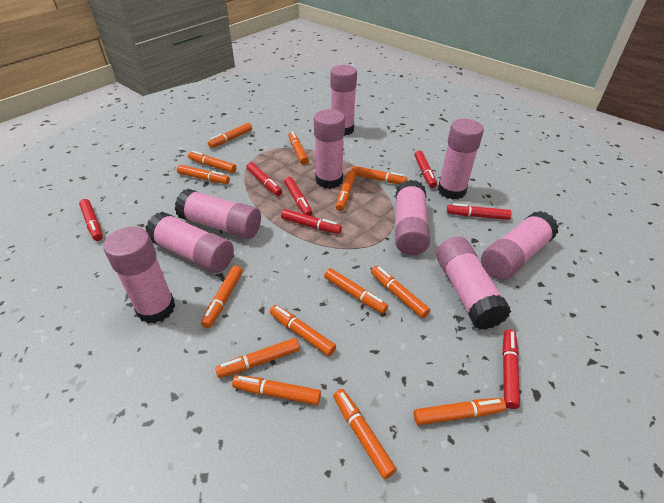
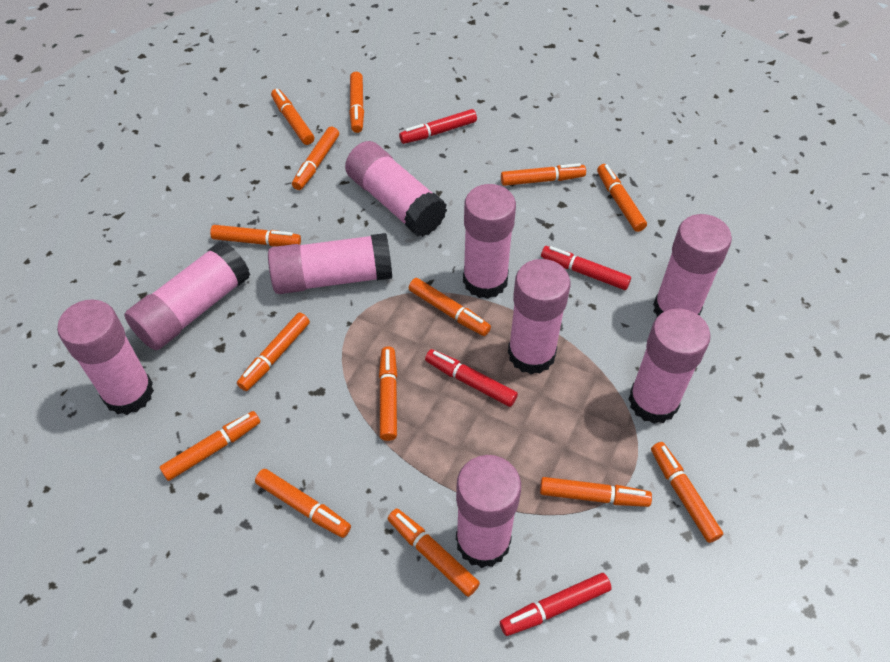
red marker: [79,199,103,241] [246,162,282,196] [281,209,342,234] [284,177,313,216] [414,151,437,188] [447,203,512,220] [502,329,520,409] = 7 -> [399,109,477,144] [425,349,518,407] [500,573,612,636] [541,246,631,290] = 4

